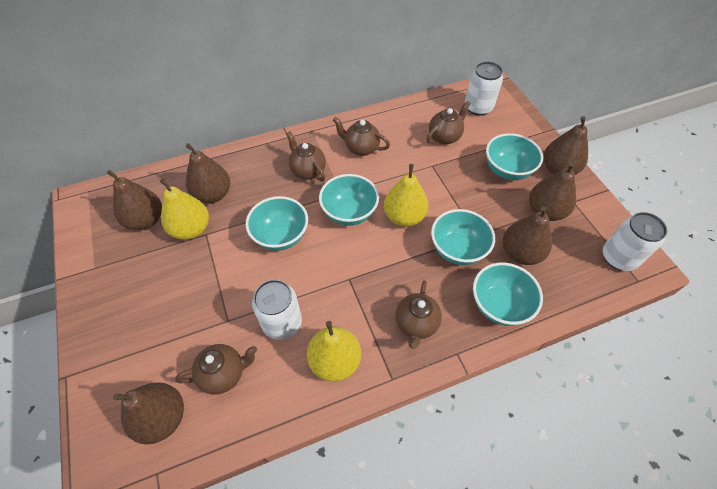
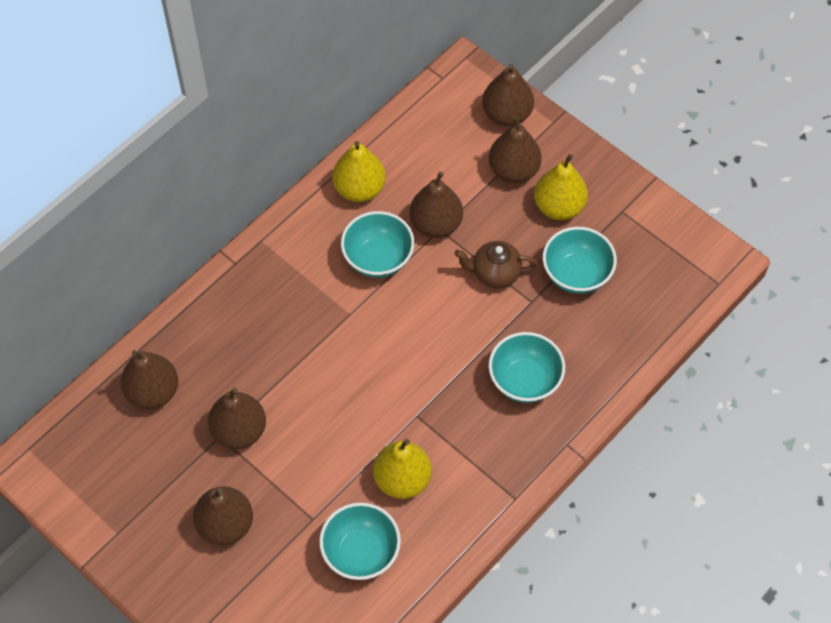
brown teapot: [175,344,257,395] [286,131,326,182] [333,117,390,156] [395,281,442,349] [427,101,470,145] = 5 -> [454,241,538,288] = 1
turquoise bowl: [245,196,308,251] [319,174,379,226] [431,209,495,265] [473,263,543,326] [486,133,543,180] = 5 -> [319,502,401,580] [341,211,414,278] [488,332,565,403] [543,227,617,294] = 4
white can: [252,279,302,340] [465,61,503,116] [603,212,667,271] = 3 -> none = 0

